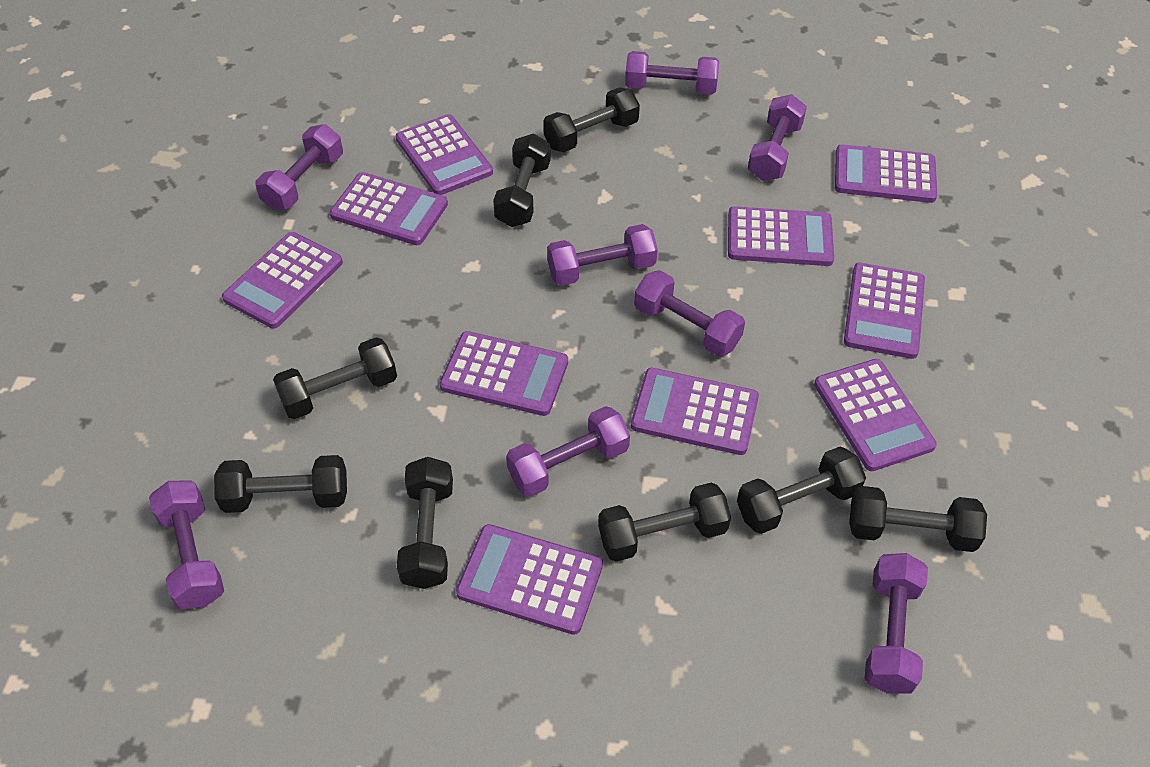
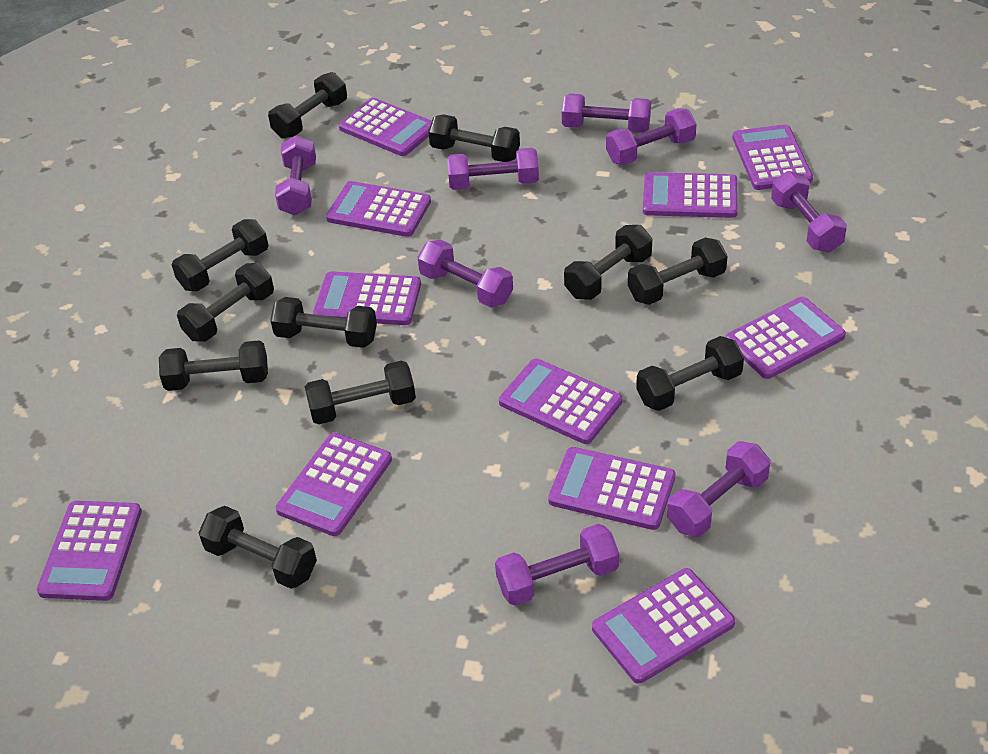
black dumbbell: [214,455,347,513] [273,337,397,419] [397,457,453,589] [493,133,551,227] [543,87,640,152] [598,482,731,562] [737,447,866,534] [849,486,987,552] = 8 -> [159,340,268,391] [172,219,269,291] [177,263,274,342] [198,506,317,589] [268,72,347,139] [270,297,377,348] [305,360,416,424] [428,114,520,162] [564,225,652,300] [628,237,728,305] [636,336,744,411] = 11
purple calculator: [222,232,343,329] [330,172,448,245] [396,114,493,195] [440,331,568,416] [456,524,603,635] [631,368,759,455] [728,206,834,266] [814,359,937,471] [835,144,937,203] [844,263,925,359] = 10 -> [37,501,142,601] [276,433,392,536] [313,271,421,325] [326,181,431,237] [339,98,432,156] [499,358,622,444] [548,447,676,530] [592,568,735,684] [643,172,738,218] [725,297,846,379] [733,124,813,190] = 11

